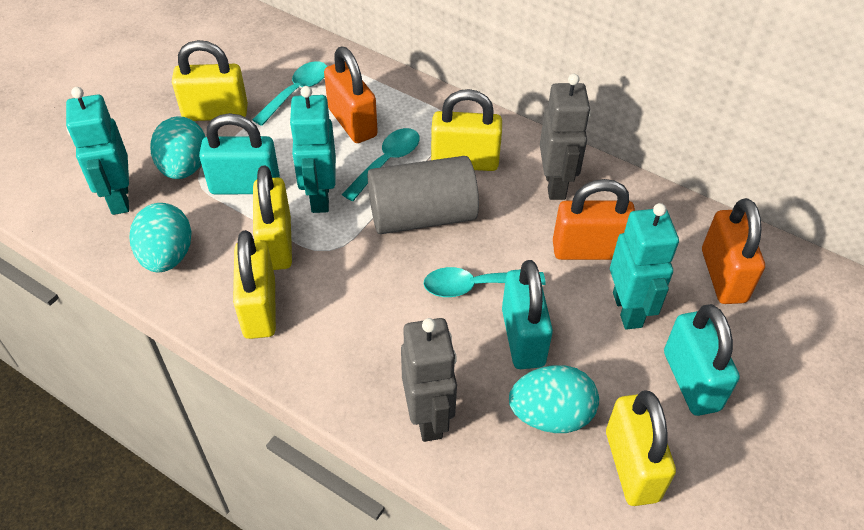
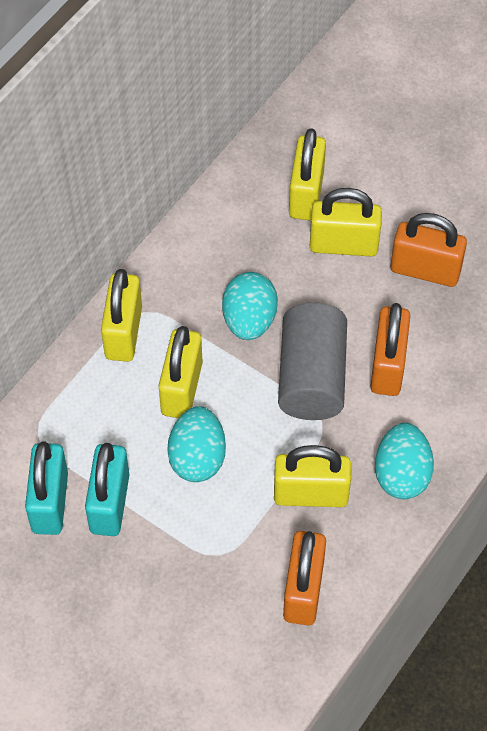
grey robot: [401,318,457,442] [540,74,591,200] = 2 -> none = 0
turquoise padlock: [199,113,280,195] [502,260,553,369] [664,304,740,416] = 3 -> [25,441,68,535] [85,443,129,536] = 2
turquoise robot: [66,87,129,215] [289,86,336,213] [610,203,679,330] = 3 -> none = 0
turquoise spoon: [252,61,327,126] [342,128,419,201] [424,267,546,297] = 3 -> none = 0

